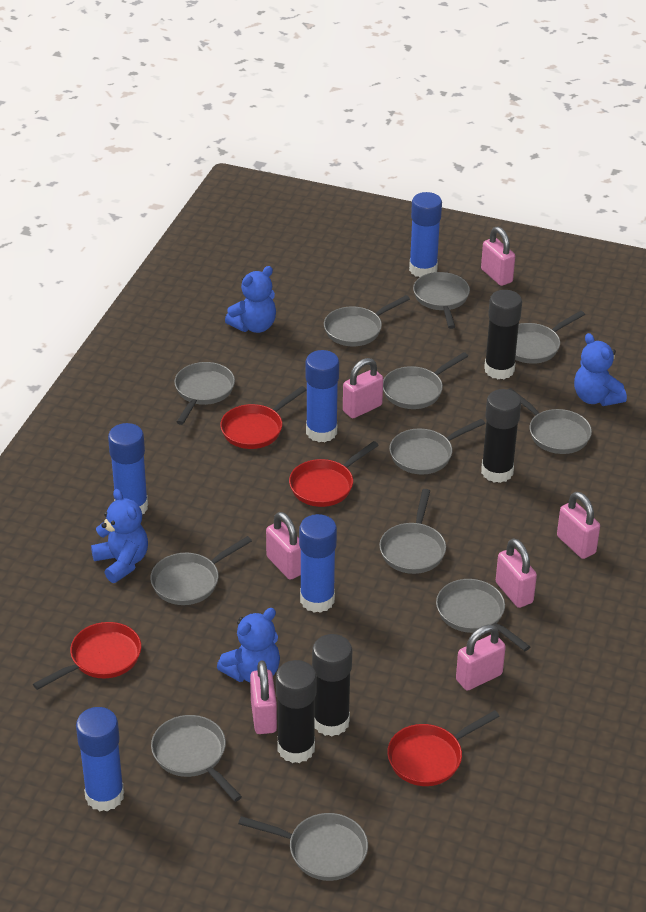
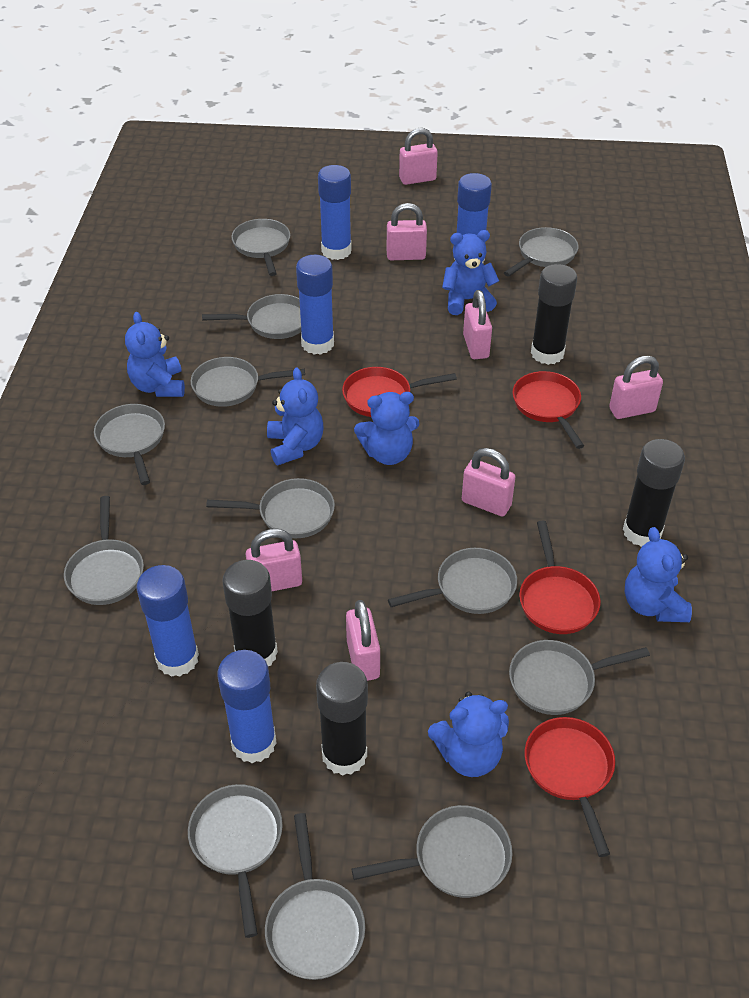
blue teddy bear: [91,489,148,583] [217,608,280,682] [225,266,276,333] [574,333,627,406] = 4 -> [125,312,185,397] [267,368,323,465] [354,392,419,465] [428,692,509,777] [442,230,499,315] [625,527,692,622] = 6

